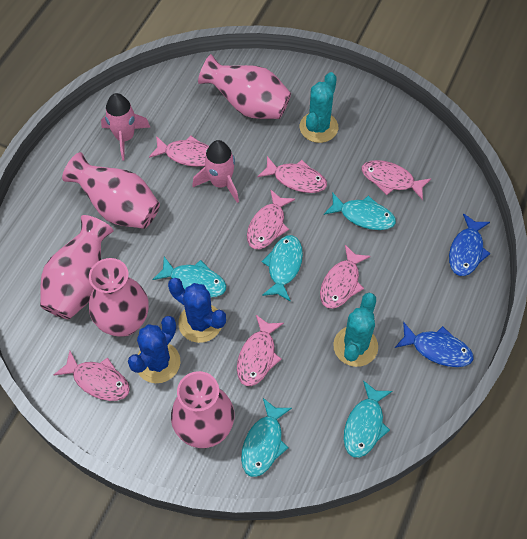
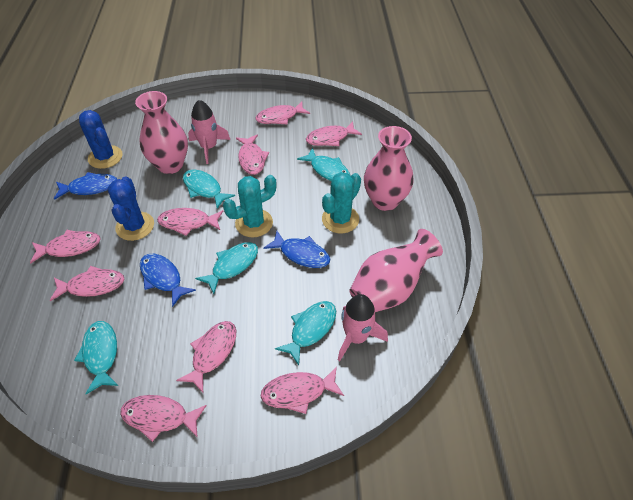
blue fish: [395,322,474,367] [449,214,491,276] = 2 -> [54,172,117,200] [140,254,196,307] [264,231,330,268] = 3
pink fish: [54,351,130,401] [149,136,209,167] [237,315,284,386] [247,189,295,249] [257,156,327,193] [320,245,371,309] [362,160,431,200] = 7 -> [30,230,101,263] [50,266,124,301] [120,395,207,442] [157,208,223,236] [176,321,236,393] [236,134,269,175] [255,101,310,125] [260,366,344,414] [306,121,362,146] = 9
pink vase: [40,215,113,319] [62,152,160,229] [89,258,149,337] [171,371,234,448] [198,54,291,119] = 5 -> [135,91,188,174] [349,229,443,312] [364,126,414,211] = 3

